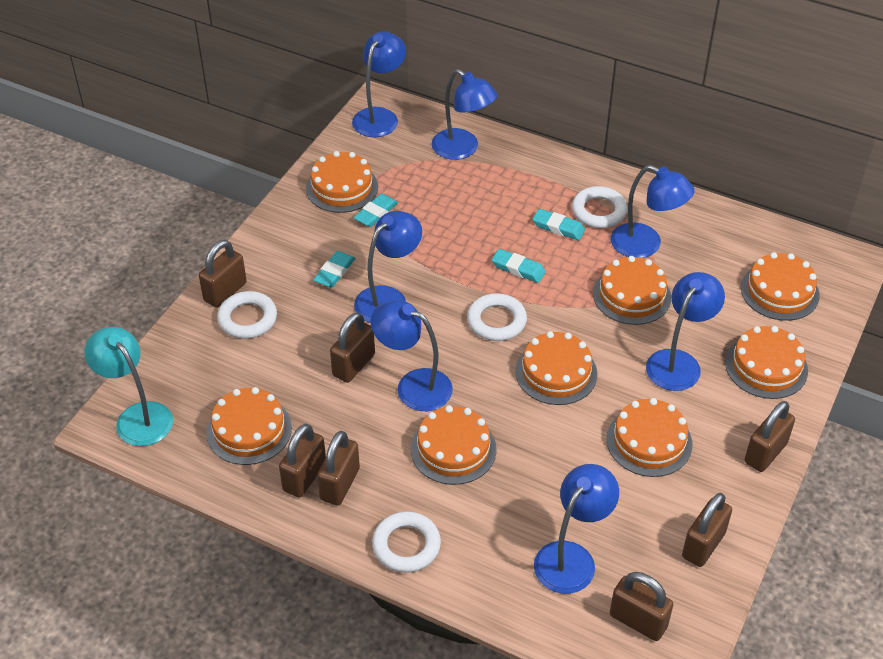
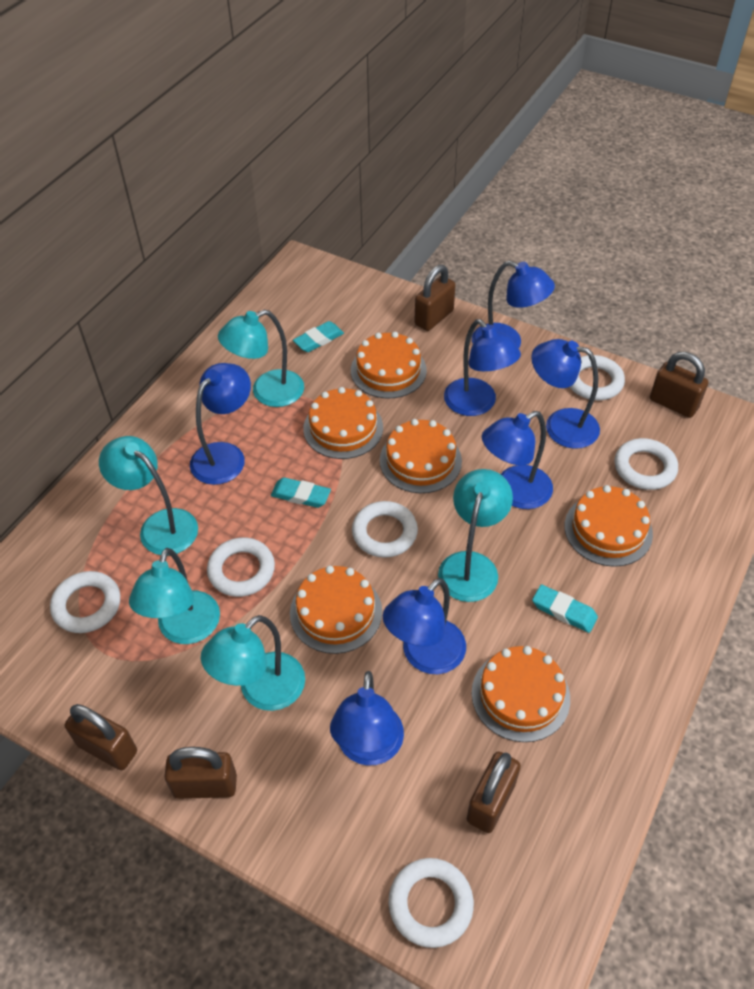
brown padlock: [199,240,247,308] [279,424,326,498] [317,431,360,505] [330,312,375,383] [610,572,674,641] [682,493,732,567] [744,401,795,472] = 7 -> [65,704,137,770] [164,747,237,799] [414,265,456,331] [467,751,521,833] [650,352,709,418] = 5
orange cake: [206,387,292,465] [306,151,378,213] [411,405,497,485] [515,331,597,405] [593,256,671,325] [606,398,692,477] [725,326,808,399] [741,252,820,321] = 8 -> [290,566,382,654] [303,387,383,459] [351,332,427,398] [380,419,462,493] [472,646,570,742] [565,485,653,567] = 6
turquoise eraser: [313,251,356,288] [353,193,398,227] [492,249,546,283] [532,209,585,240] = 4 -> [271,477,331,508] [293,321,344,352] [532,584,598,633] = 3
turquoise lamp: [85,327,173,446] = 1 -> [99,436,198,555] [129,548,220,644] [201,615,305,711] [218,310,304,407] [438,469,513,602] = 5
white ring: [217,291,277,339] [372,511,441,573] [467,293,527,341] [572,186,628,228] = 4 -> [50,571,120,633] [207,537,275,597] [352,501,418,558] [389,858,474,948] [570,355,625,400] [615,438,678,490] = 6

